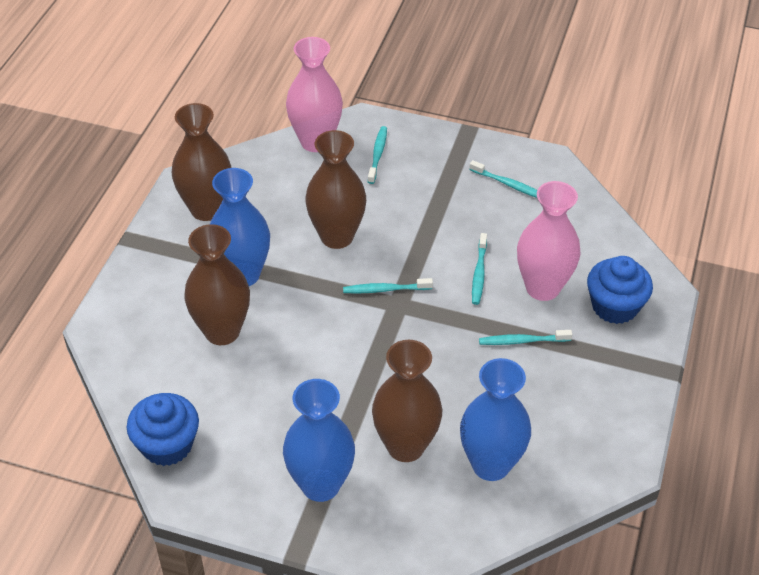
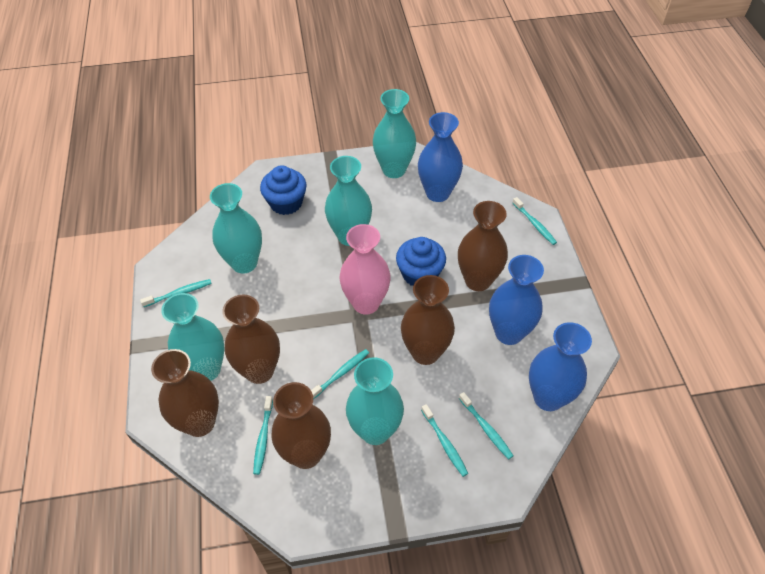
brown vase: [172,103,231,221] [184,224,250,345] [305,130,366,249] [372,340,442,462] = 4 -> [151,349,219,437] [222,295,280,384] [271,382,331,469] [401,275,455,365] [458,201,508,291] = 5
pink vase: [286,37,343,152] [517,181,581,301] = 2 -> [340,224,391,314] = 1
turquoise toothbrush: [343,278,433,294] [368,126,387,184] [469,160,537,198] [472,233,487,305] [479,330,572,345] = 5 -> [140,279,212,307] [253,396,273,475] [311,349,369,399] [421,404,468,477] [459,392,513,459] [513,197,557,245] = 6
turquoise vase: none = 0 -> [161,293,225,381] [210,183,262,274] [325,156,372,246] [346,357,404,445] [373,89,416,178] = 5

